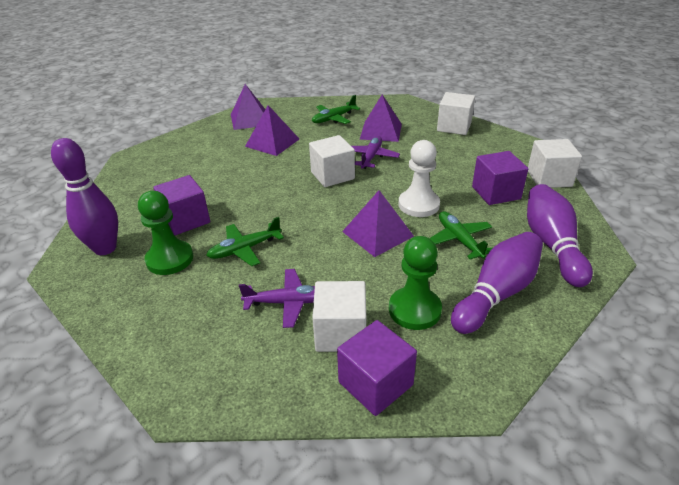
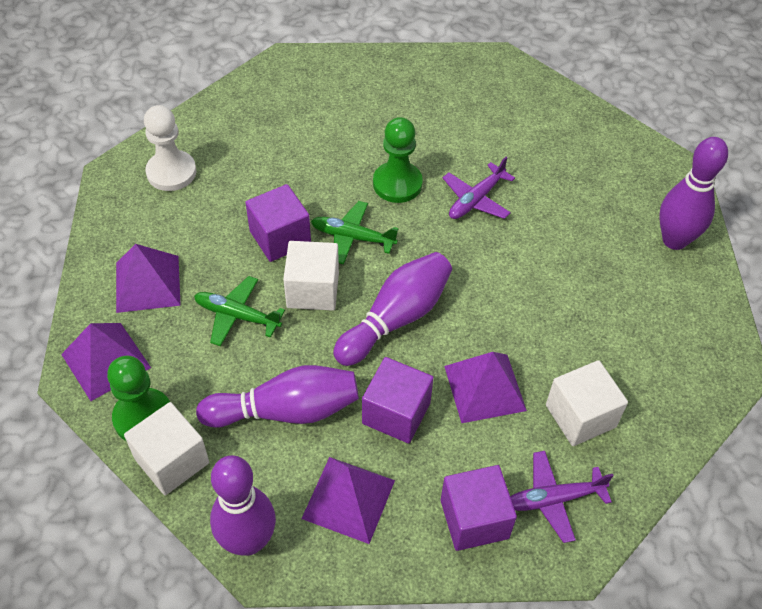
green plane: [206,217,284,266] [312,95,360,124] [430,211,492,259] = 3 -> [194,276,285,346] [311,201,399,264] = 2
purple bowling pin: [51,138,118,255] [451,232,543,334] [527,184,593,287] = 3 -> [196,365,359,428] [210,455,276,556] [333,252,452,366] [659,137,728,250] = 4
white cube: [309,135,355,187] [312,281,366,352] [437,92,475,135] [528,139,582,188] = 4 -> [124,402,209,495] [283,241,339,311] [546,360,628,446] = 3

